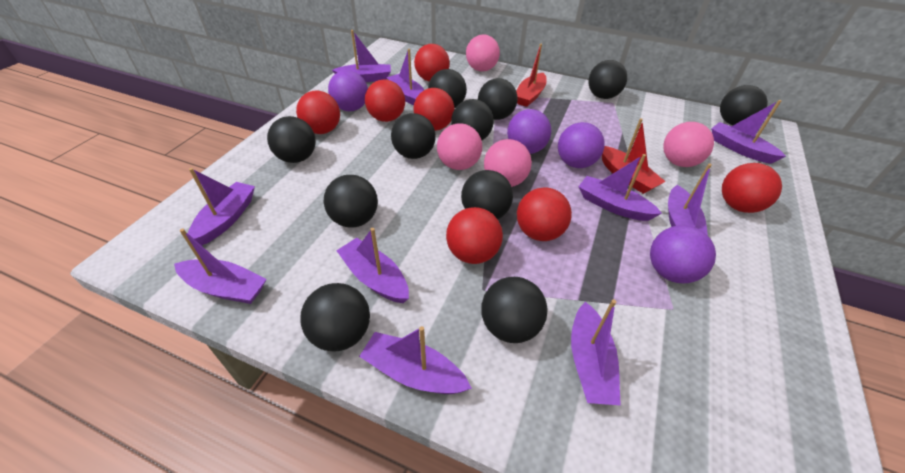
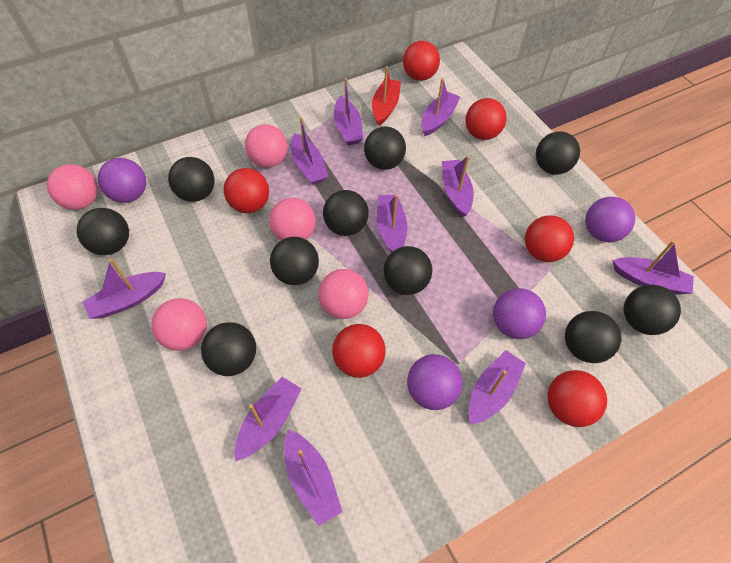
black ball: [267,116,316,163] [300,283,370,352] [324,175,378,228] [391,113,436,159] [428,69,467,108] [451,99,494,140] [461,170,513,219] [478,78,517,120] [481,277,548,343] [588,60,627,99] [720,85,768,125] = 11 -> [77,208,129,255] [168,157,215,202] [201,322,256,376] [270,237,319,285] [323,190,369,236] [364,127,406,170] [384,246,432,295] [536,131,580,175] [565,311,621,363] [624,285,681,335] = 10
pink ball: [437,123,482,170] [466,34,500,71] [484,139,532,187] [663,122,714,167] = 4 -> [47,164,98,210] [151,298,207,351] [245,124,288,168] [269,198,316,241] [319,269,369,319] = 5
red ball: [296,90,340,134] [365,80,405,122] [413,88,454,131] [414,44,450,82] [446,207,503,264] [517,187,572,241] [722,163,782,213] = 7 -> [224,168,269,213] [332,324,386,378] [403,41,440,81] [465,98,507,140] [525,215,574,262] [547,370,607,427] = 6
red boat: [516,44,547,107] [602,118,666,194] = 2 -> [372,66,401,126] = 1

